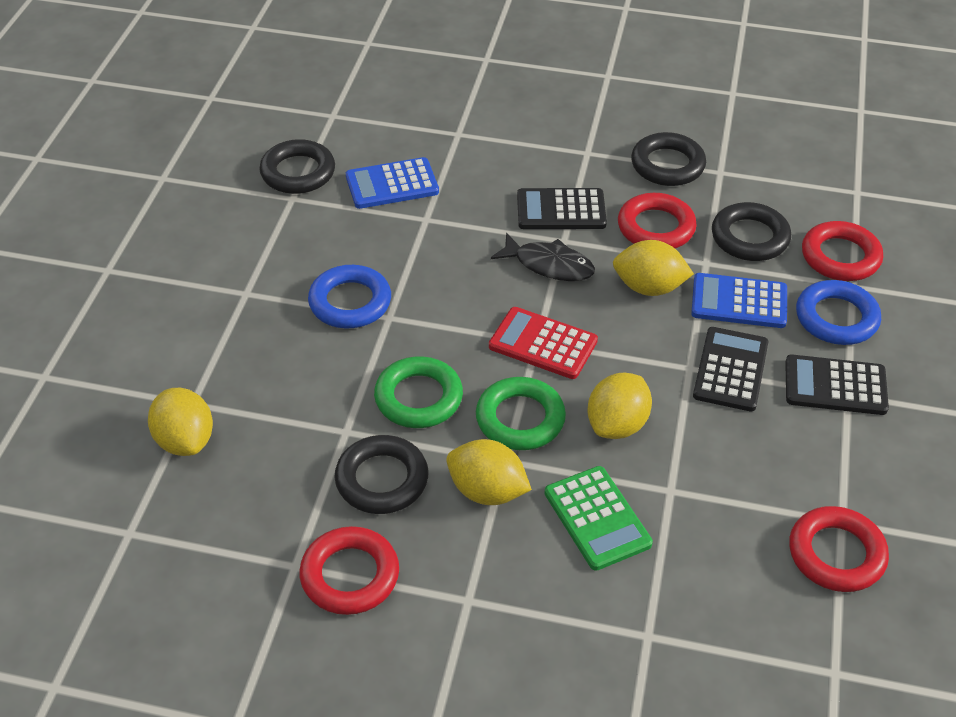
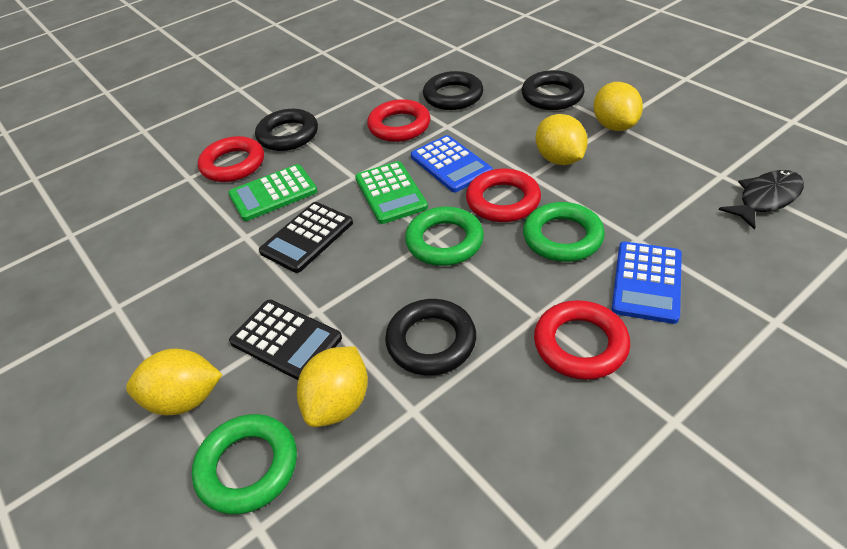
black calculator: [517,188,607,229] [693,327,768,411] [785,354,889,415] = 3 -> [229,300,342,380] [259,202,353,273] = 2
blue ring: [308,265,391,328] [796,280,881,345] = 2 -> none = 0
green calculator: [544,466,653,571] = 1 -> [228,164,317,221] [355,161,428,224] = 2
green ring: [374,356,463,428] [476,377,566,450] = 2 -> [192,414,297,514] [405,206,484,266] [523,202,605,262] = 3
red calculator: [489,307,598,379] = 1 -> none = 0

